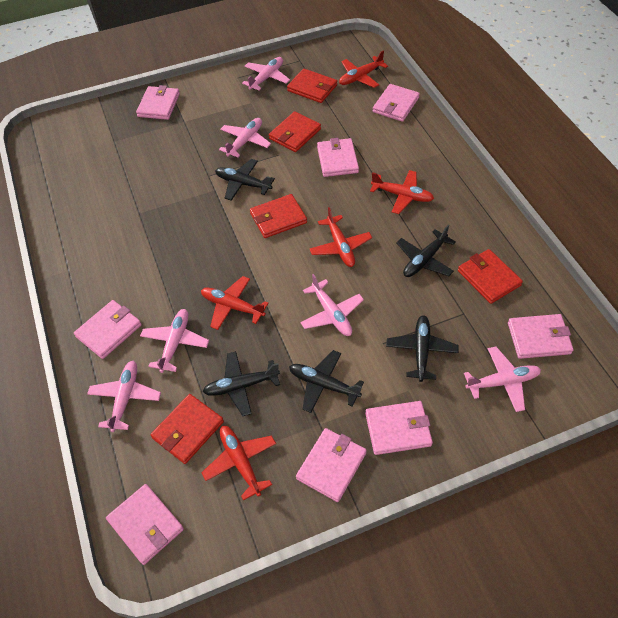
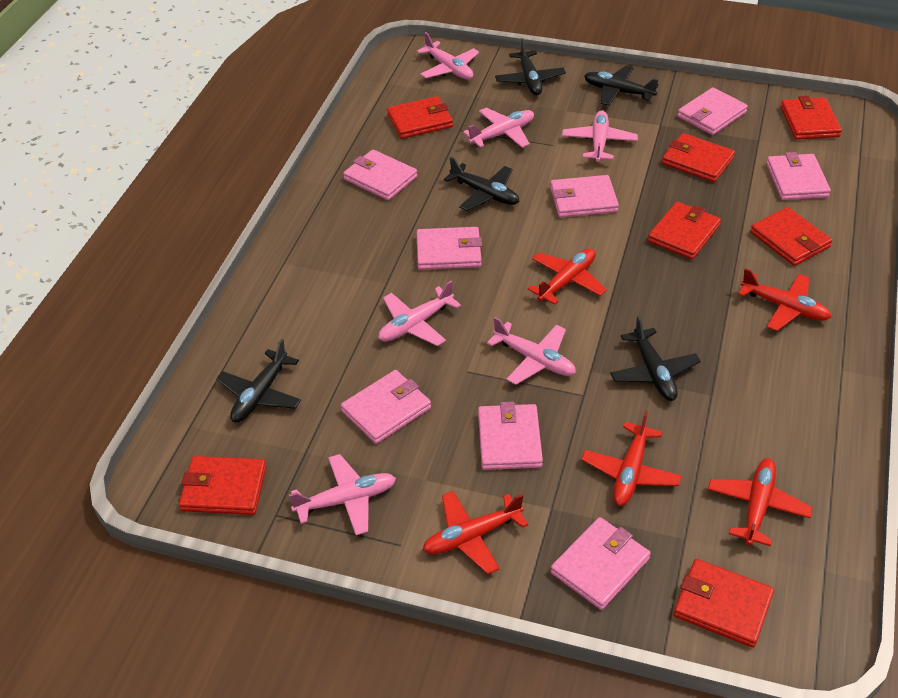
red wallet: [151,394,224,464] [250,194,307,238] [269,111,321,152] [287,69,337,103] [458,249,523,304] = 5 -> [179,456,266,515] [387,96,453,139] [648,202,721,259] [662,133,735,182] [673,559,774,648] [750,207,832,266] [780,96,842,140] = 7

